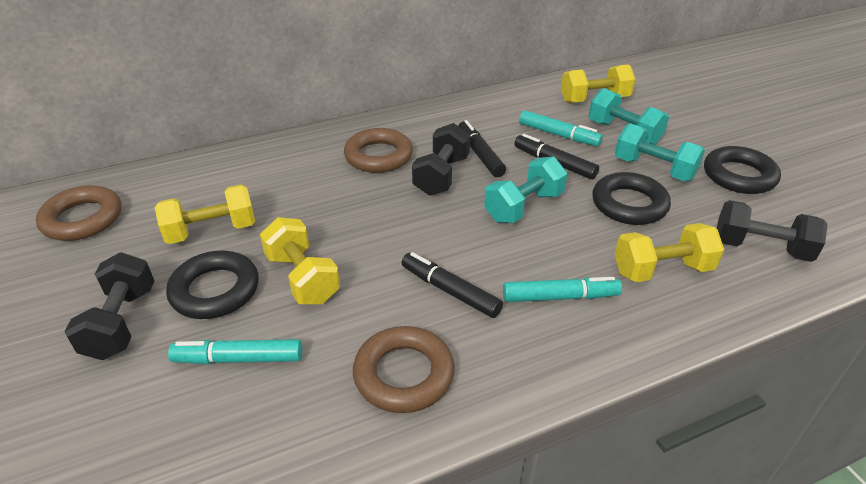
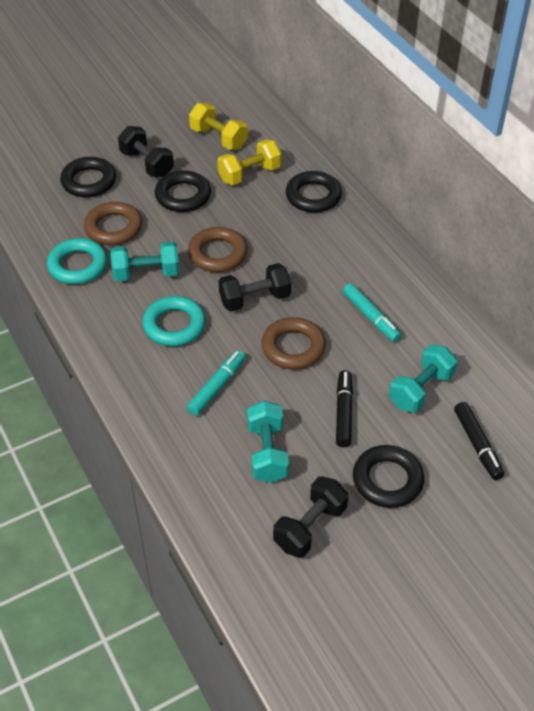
black marker: [402,252,503,318] [458,120,506,177] [514,134,599,179] = 3 -> [336,370,353,447] [454,402,504,480] = 2
black ring: [166,251,259,319] [592,172,671,225] [704,146,781,194] = 3 -> [60,157,116,197] [155,170,211,212] [286,171,342,213] [353,445,424,508] = 4
turquoise marker: [168,339,302,364] [503,277,622,302] [519,110,603,146] = 3 -> [187,350,246,416] [343,283,401,342] = 2
turquoise ring: none = 0 -> [47,238,107,284] [142,296,206,346] = 2
yellow dumbbell: [155,184,255,244] [260,217,340,304] [561,64,636,103] [615,223,724,282] = 4 -> [189,103,248,150] [217,139,282,185] = 2

